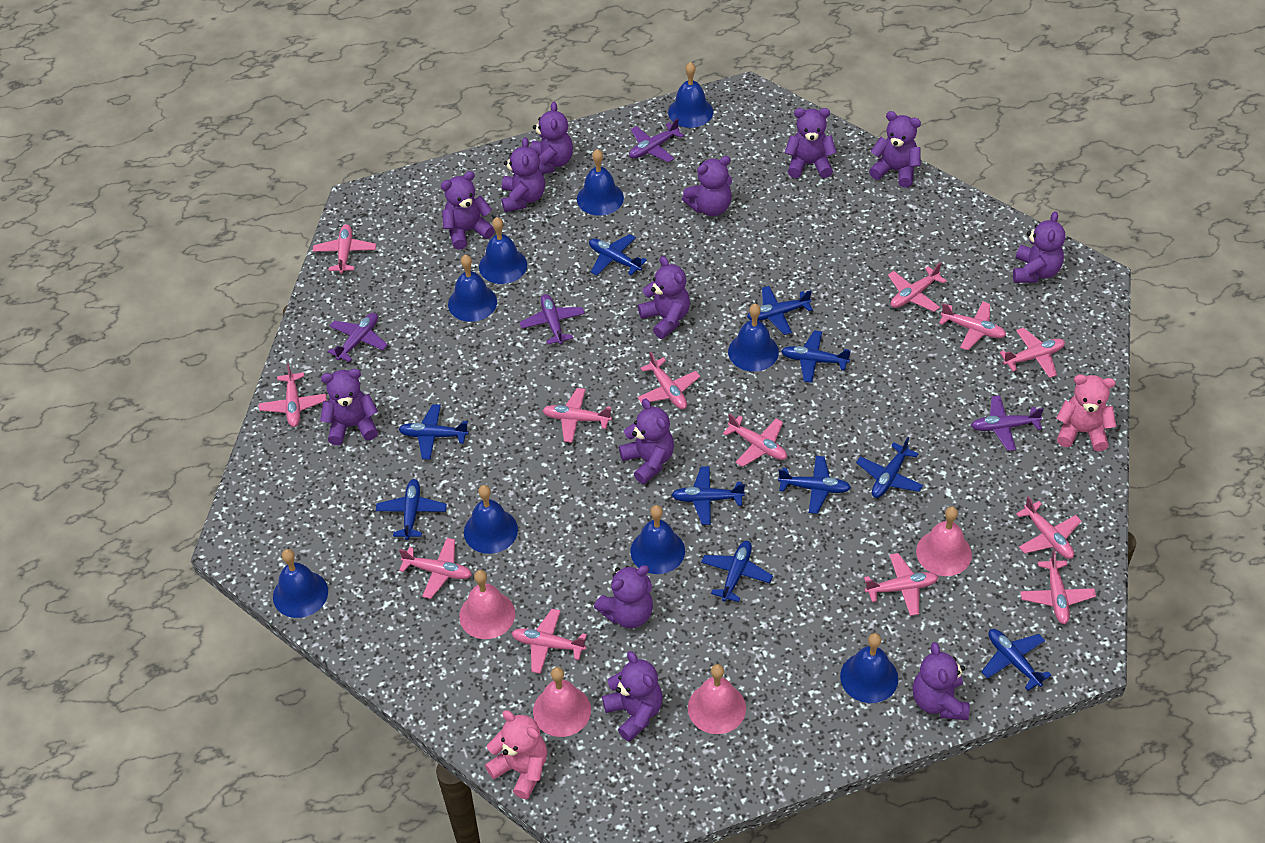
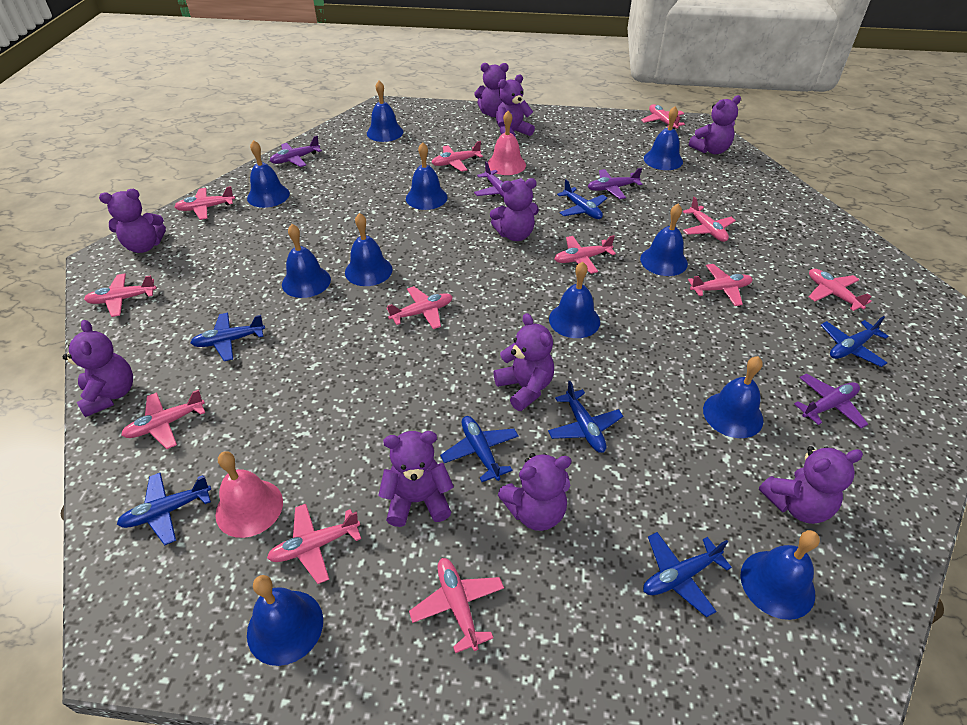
blue bell: [273,549,328,618] [448,255,497,322] [464,485,518,554] [479,217,527,284] [577,149,624,216] [630,505,685,574] [668,62,713,128] [728,304,779,372] [840,633,898,703] = 9 -> [247,140,290,208] [247,575,323,666] [282,224,331,298] [345,213,392,286] [367,80,403,142] [406,142,447,210] [549,262,600,338] [640,204,688,276] [644,106,683,170] [703,356,763,438] [741,530,820,620] = 11
blue plane: [376,479,447,540] [399,404,469,460] [589,234,647,276] [672,466,745,525] [701,541,773,602] [747,286,813,335] [778,456,851,514] [781,330,851,383] [856,437,923,498] [981,629,1051,691] = 10 -> [117,473,211,545] [190,313,265,361] [440,416,519,482] [548,381,623,453] [557,179,607,219] [643,532,732,618] [821,316,889,367] = 7
pink bell: [459,570,515,639] [533,667,591,737] [688,664,746,734] [916,507,972,576] = 4 -> [215,451,283,538] [488,111,526,175] = 2
pink plane: [259,363,327,427] [313,224,376,274] [399,538,472,599] [512,609,587,674] [542,388,612,443] [637,352,700,409] [723,413,787,467] [864,553,938,616] [888,263,947,312] [939,302,1006,350] [1000,328,1065,378] [1016,496,1081,559] [1020,550,1096,624] = 13 -> [84,273,157,317] [121,389,205,449] [174,186,235,220] [267,504,361,584] [386,286,453,329] [409,558,504,653] [431,141,483,172] [554,235,616,274] [641,104,685,130] [683,197,736,242] [688,264,753,306] [809,269,872,311] = 12
pink teddy bear: [485,710,547,799] [1056,374,1116,451] = 2 -> none = 0
purple teddy bear: [320,369,378,445] [441,171,495,250] [502,137,545,212] [530,102,573,174] [594,565,653,628] [602,651,663,742] [619,398,674,484] [638,256,690,339] [682,156,732,216] [785,108,837,178] [869,111,921,188] [913,642,970,720] [1013,211,1065,283] = 13 -> [63,320,133,417] [99,189,166,253] [378,431,454,527] [475,63,508,117] [490,178,539,241] [493,313,554,411] [496,74,535,138] [498,453,572,531] [689,95,741,154] [759,446,863,524] = 10

